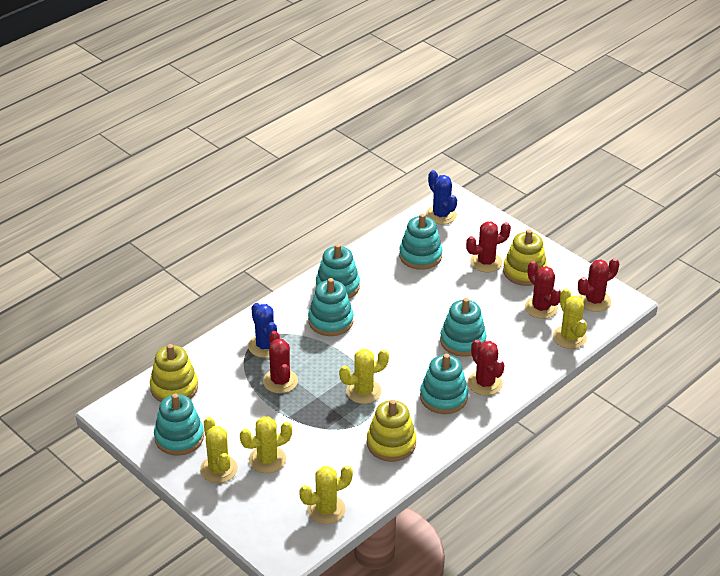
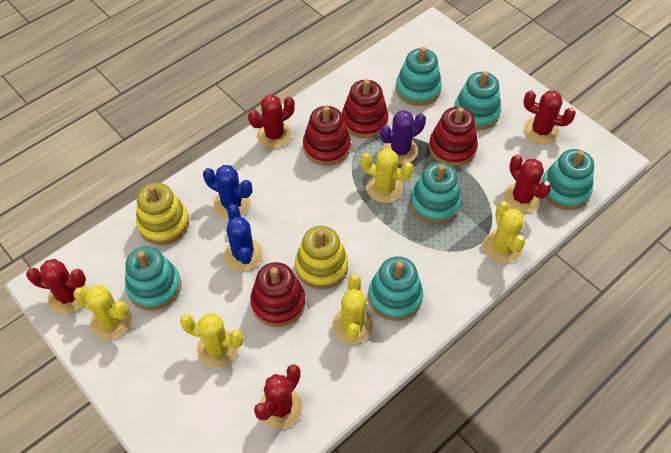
purple cactus: none = 0 -> [380,110,426,164] = 1
red stacking toy: none = 0 -> [250,262,306,327] [303,106,351,166] [342,79,389,138] [429,107,478,167] = 4
yellow stacking toy: [150,344,198,402] [367,400,416,462] [503,229,547,286] = 3 -> [136,183,189,245] [295,226,348,289] = 2

